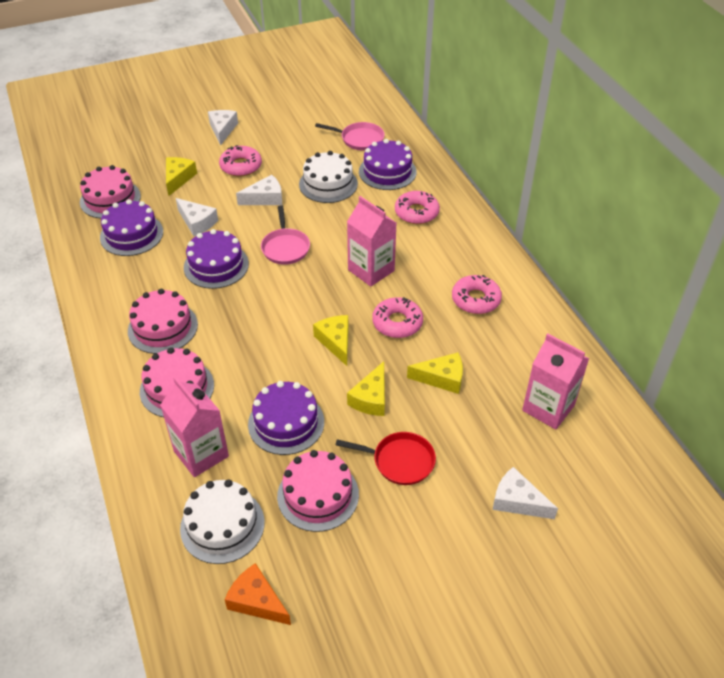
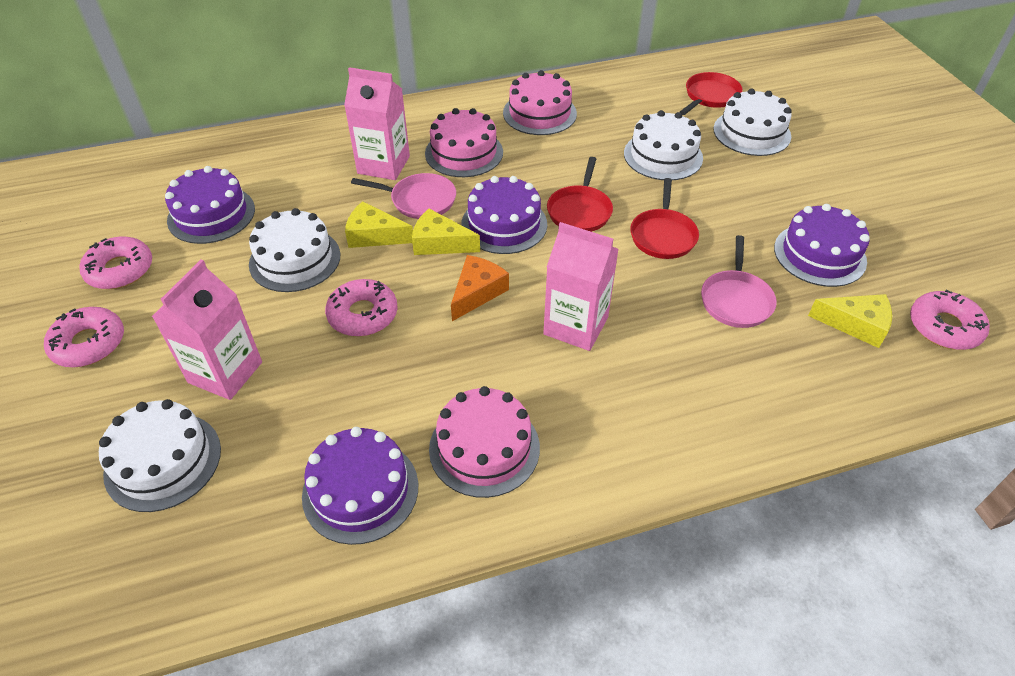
pink cake: [80,165,141,219] [128,289,198,354] [140,347,214,417] [277,450,359,532] = 4 -> [425,108,503,177] [429,386,540,498] [503,70,577,135] = 3
red pan: [336,432,436,485] = 1 -> [547,157,613,232] [630,178,699,259] [680,72,743,115] = 3
white cake: [180,479,265,564] [299,151,358,203] = 2 -> [99,399,221,512] [249,208,341,292] [624,110,703,180] [714,89,792,156] = 4
white cheese: [176,198,218,236] [208,110,238,146] [236,175,282,205] [493,467,558,519] = 4 -> none = 0
yellow cheese: [166,157,197,196] [313,315,349,366] [347,361,385,416] [407,352,463,394] = 4 -> [345,201,413,248] [412,209,480,255] [808,294,892,348] = 3

